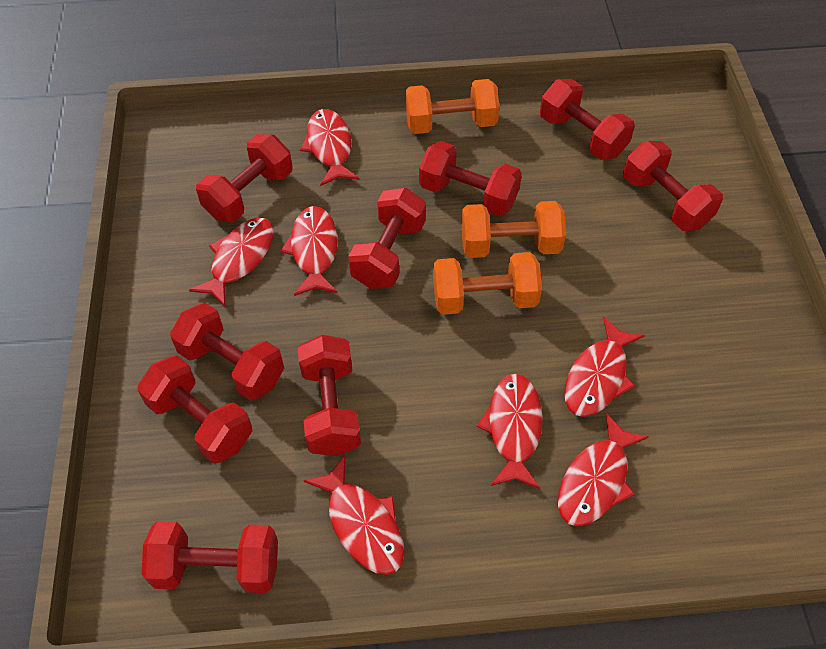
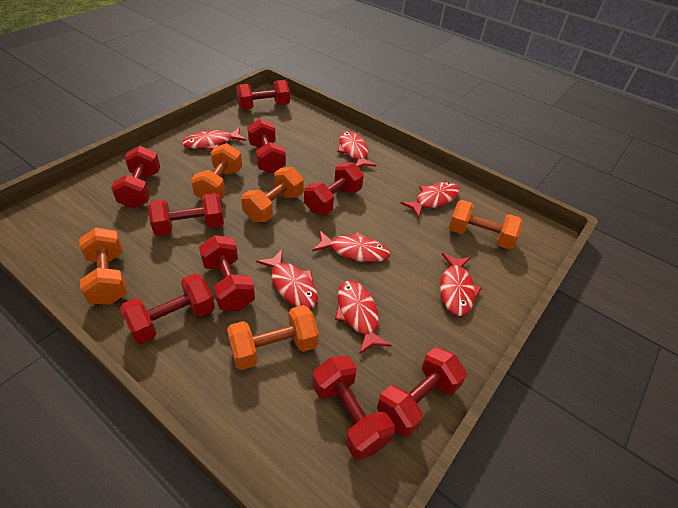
orange dumbbell: [405,79,500,134] [433,252,542,315] [461,201,566,258] = 3 -> [79,228,127,305] [191,143,242,199] [227,305,319,370] [241,167,304,222] [449,200,523,250] = 5

